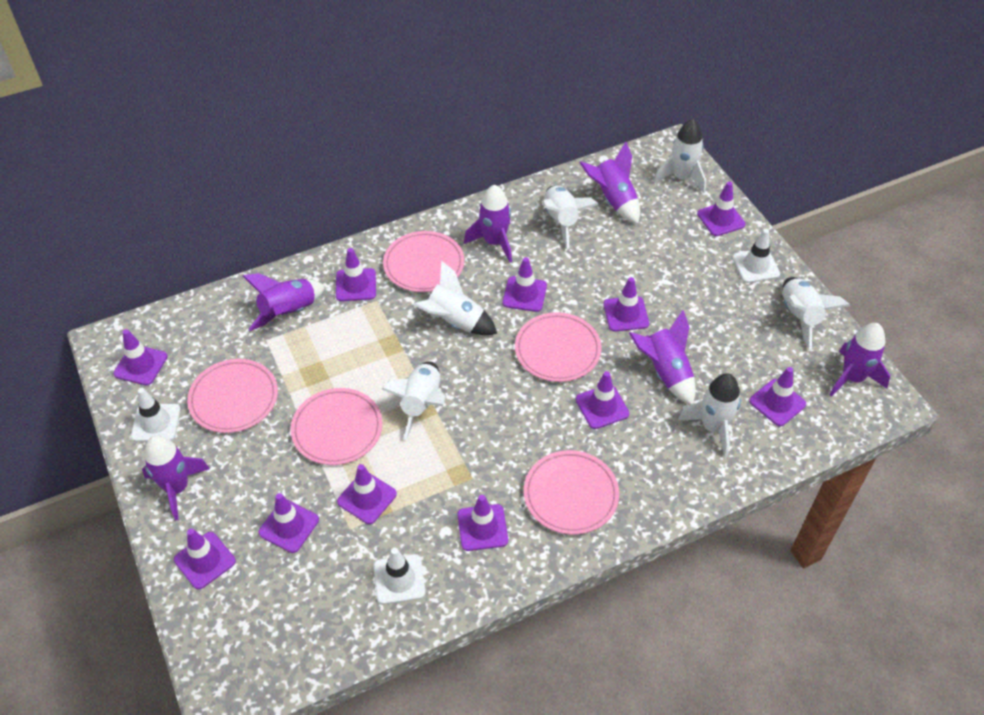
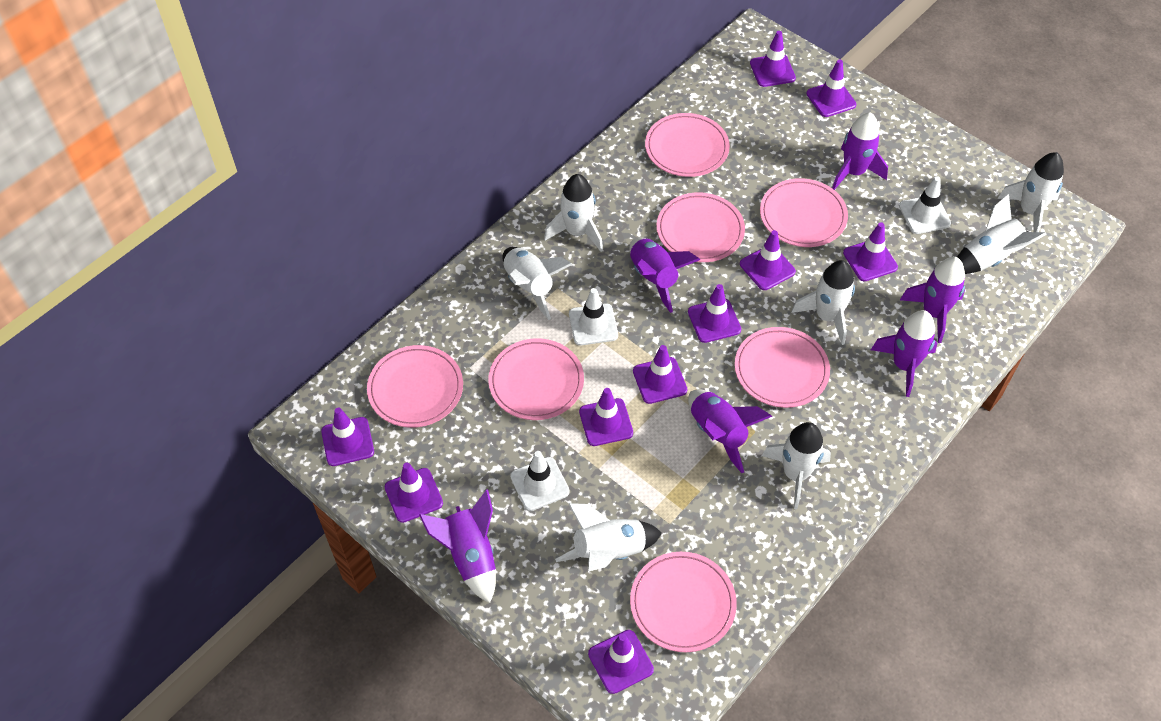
pink plate: [187,359,278,433] [291,388,382,465] [383,231,465,292] [515,312,602,382] [524,450,619,535] = 5 -> [367,345,463,428] [488,338,584,420] [630,552,737,652] [645,113,730,177] [657,192,745,262] [735,327,830,408] [760,178,848,247] = 7
purple traffic cone: [114,329,167,385] [174,528,236,590] [259,493,319,553] [336,248,376,301] [337,464,397,524] [458,495,508,551] [503,257,547,312] [576,371,629,429] [603,277,649,332] [697,182,745,236] [749,367,806,426] = 11 -> [321,408,374,466] [385,462,443,523] [579,388,633,446] [588,630,654,694] [633,345,688,404] [688,284,741,343] [740,230,796,290] [750,31,796,87] [806,59,856,117] [843,222,898,281] = 10
white rocket: [381,361,446,440] [414,260,497,335] [542,185,599,249] [654,119,706,193] [678,373,741,457] [782,277,850,349] = 6 -> [503,247,573,320] [544,174,603,252] [555,503,662,572] [762,422,831,509] [791,260,855,345] [957,194,1047,274] [997,152,1064,232] = 7

